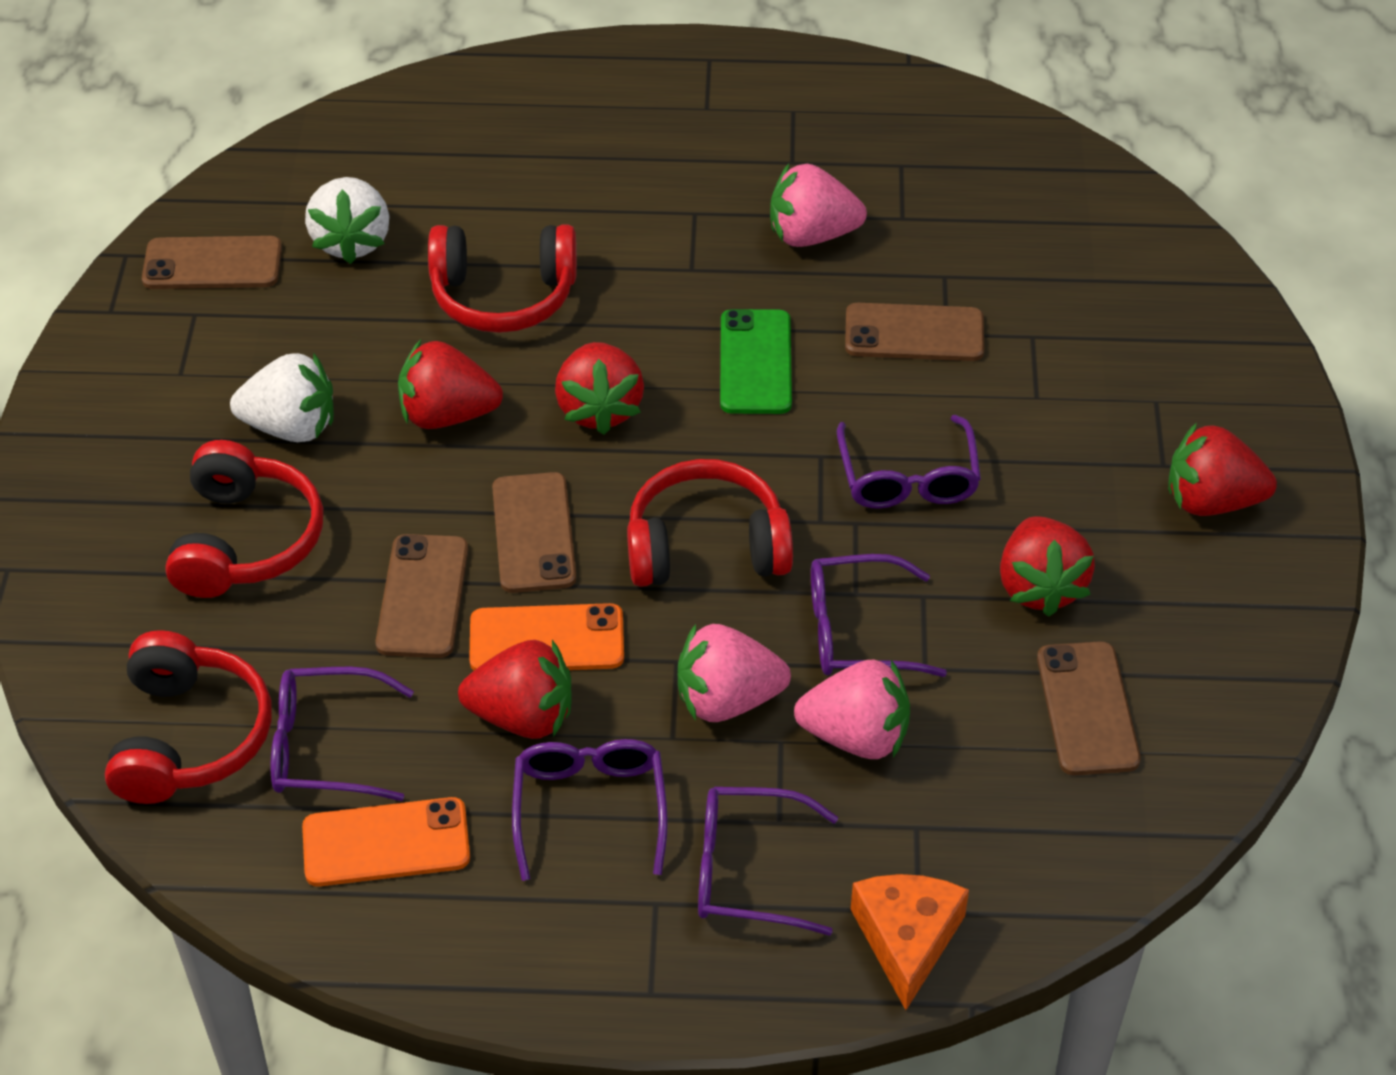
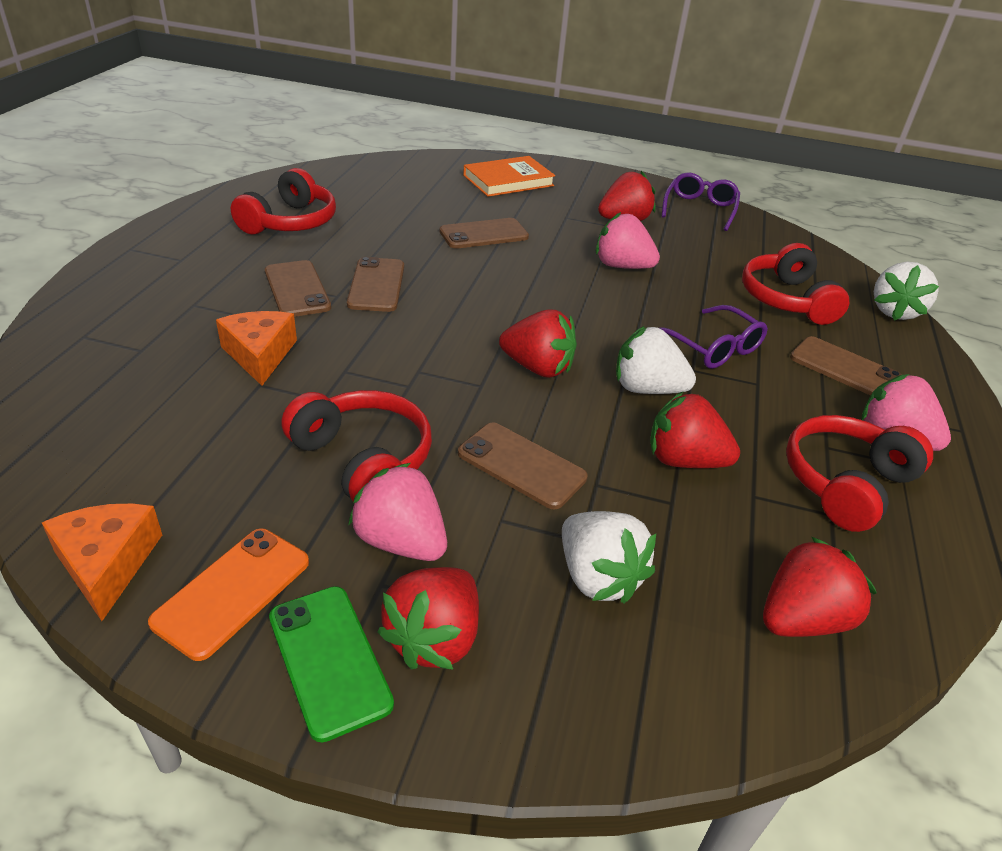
orange book: none = 0 -> [463,156,555,197] = 1
orange cheese: [851,874,969,1010] = 1 -> [42,503,162,621] [216,311,297,386] = 2
orange phone: [302,797,470,887] [469,603,624,671] = 2 -> [148,529,309,661] = 1
purple glasses: [271,667,414,801] [512,739,668,881] [698,787,838,936] [811,554,947,677] [837,415,981,509] = 5 -> [660,305,768,369] [662,172,740,231] = 2
white strawberry: [230,352,334,442] [305,177,389,264] = 2 -> [562,511,656,603] [616,326,696,394] [874,262,939,321] = 3

